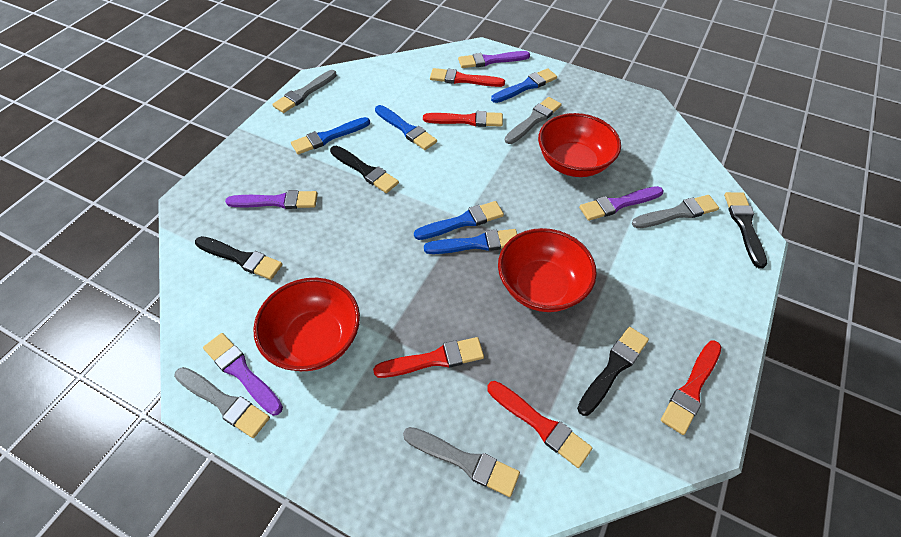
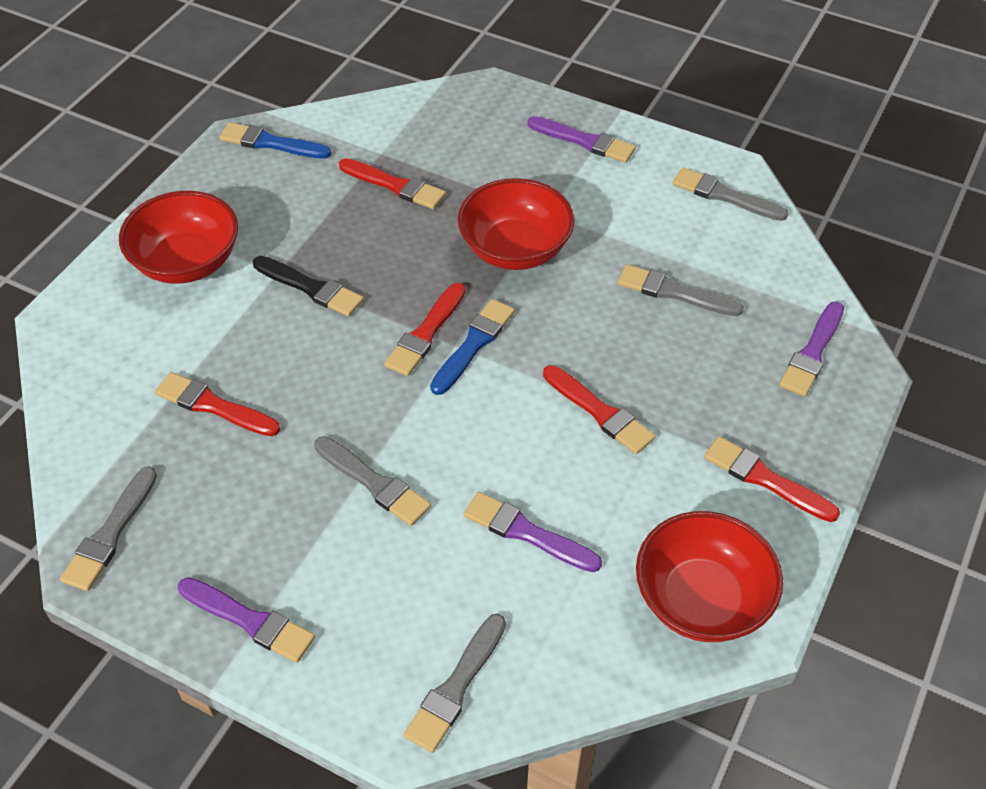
black brush: [195,236,283,280] [330,146,399,193] [577,327,649,416] [724,192,767,269] = 4 -> [253,256,364,317] = 1
blue brush: [291,117,370,154] [375,105,437,150] [414,201,504,240] [424,229,517,254] [491,68,557,103] = 5 -> [220,122,331,159] [430,299,515,395] = 2

